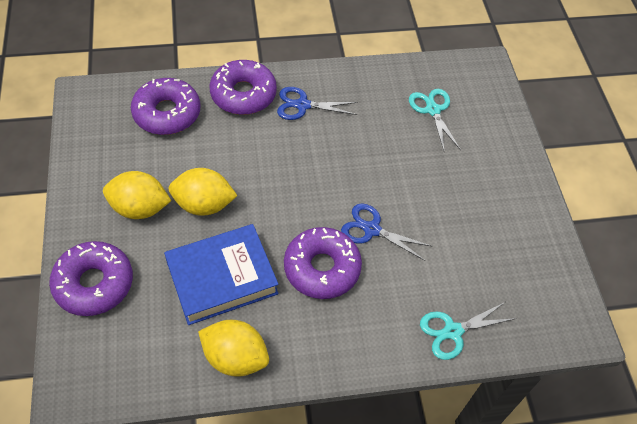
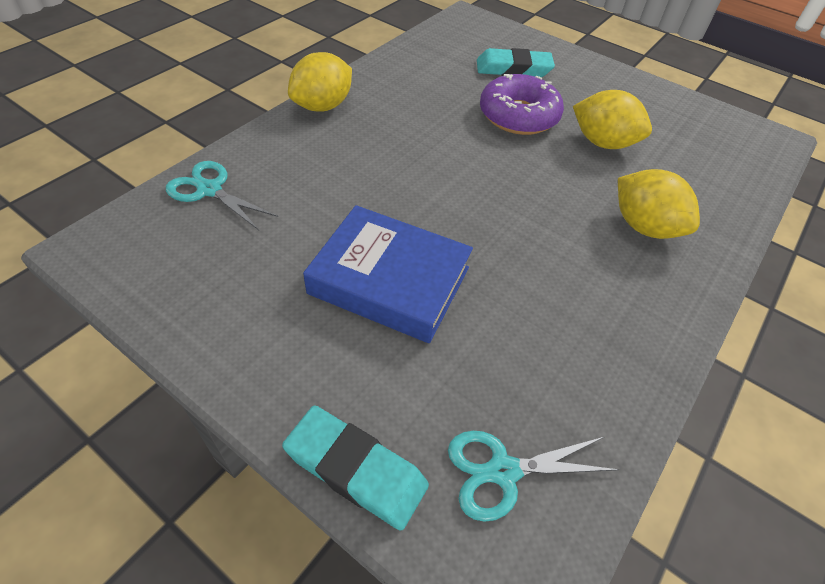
blue scissors: [277,87,358,120] [341,203,431,261] = 2 -> none = 0
purple donut: [49,241,133,316] [131,78,200,135] [210,60,277,115] [284,227,362,299] = 4 -> [480,74,564,135] = 1
turquoise eraser: none = 0 -> [282,406,429,531] [477,48,555,77] = 2

